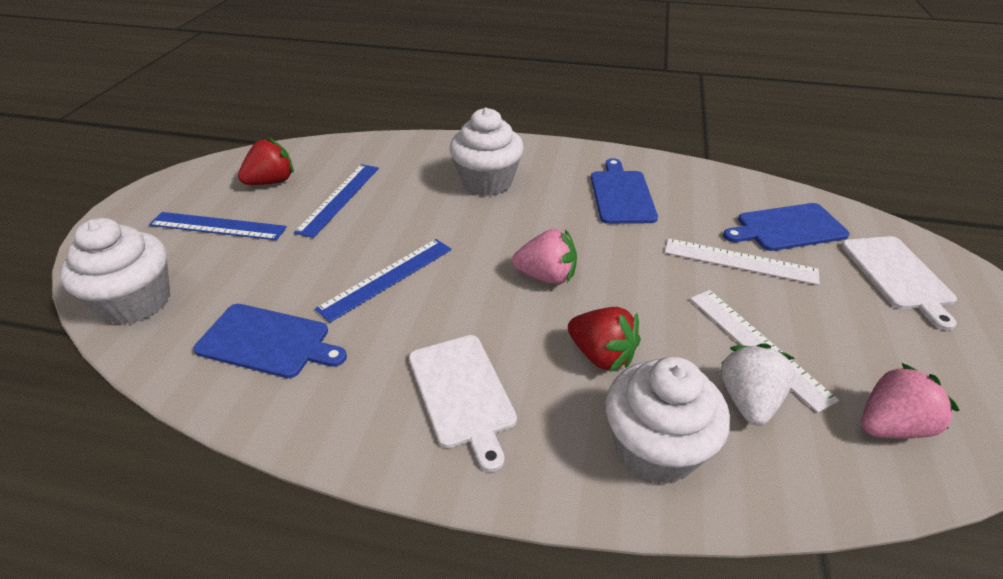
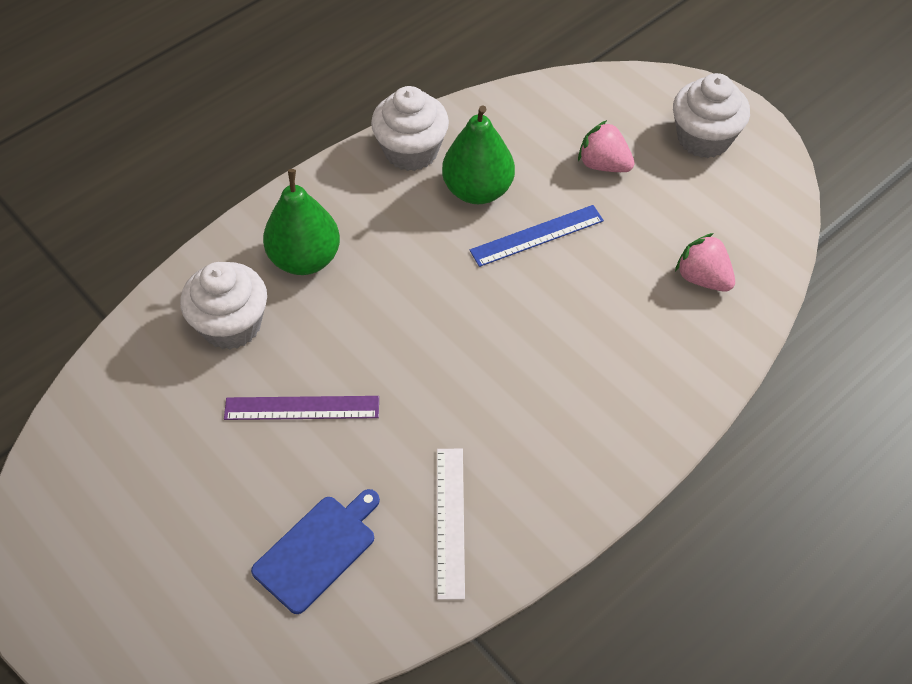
blue cutting board: [193,304,347,378] [591,158,658,224] [723,203,850,251] = 3 -> [251,489,380,614] = 1
blue ruler: [149,212,287,240] [294,164,379,238] [315,239,452,323] = 3 -> [470,205,604,267] = 1
green pear: none = 0 -> [263,169,340,275] [442,106,515,204] = 2
purple ruler: none = 0 -> [224,396,379,420] = 1
red strawberry: [238,137,294,185] [568,307,641,372] = 2 -> none = 0
white cutting board: [409,335,517,472] [841,236,957,331] = 2 -> none = 0
white ruler: [665,238,820,285] [690,290,839,413] = 2 -> [437,449,465,600] = 1
white strawberry: [721,343,796,426] = 1 -> none = 0

